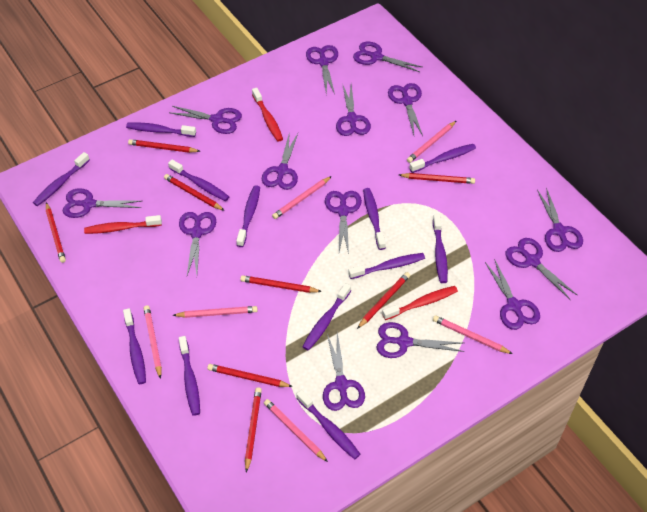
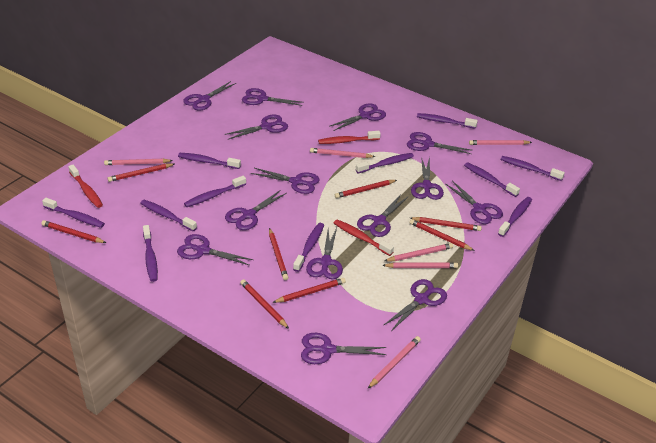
purple toothbrush: [33,152,90,206] [123,308,146,384] [126,122,196,137] [168,160,229,201] [179,336,200,416] [236,185,260,247] [297,390,360,459] [303,283,351,351] [348,253,425,279] [363,188,386,250] [409,144,476,173] [433,214,448,283] = 12 -> [42,198,105,228] [140,200,197,231] [143,225,158,282] [178,153,241,169] [184,176,246,207] [293,223,324,272] [356,153,414,174] [417,113,478,129] [464,162,520,197] [498,197,532,237] [501,156,565,181] = 11

